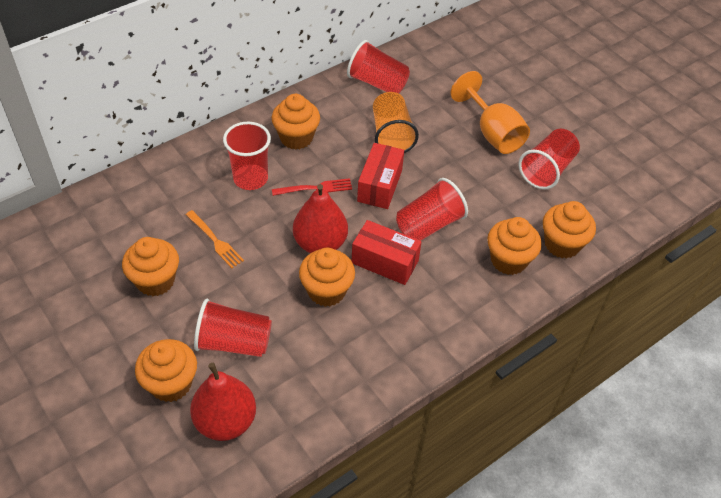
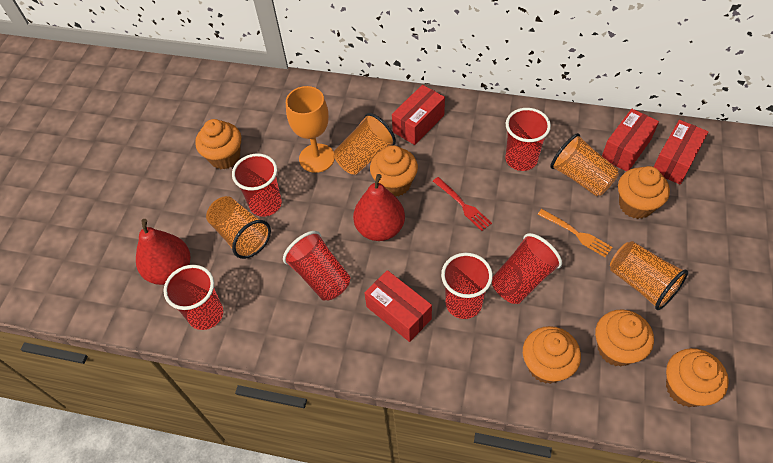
orange cup: [373,92,419,153] = 1 -> [206,196,271,259] [334,113,396,175] [550,133,619,196] [610,241,688,310] = 4
red box: [351,220,421,285] [357,143,404,209] = 2 -> [364,270,432,342] [392,85,445,145] [602,109,659,172] [654,120,709,184] = 4
red cup: [194,299,272,357] [223,122,271,190] [347,40,410,93] [396,178,468,241] [519,129,580,190] = 5 -> [163,265,223,330] [232,153,282,217] [283,231,350,301] [441,253,493,319] [492,233,562,304] [505,108,551,171] = 6

